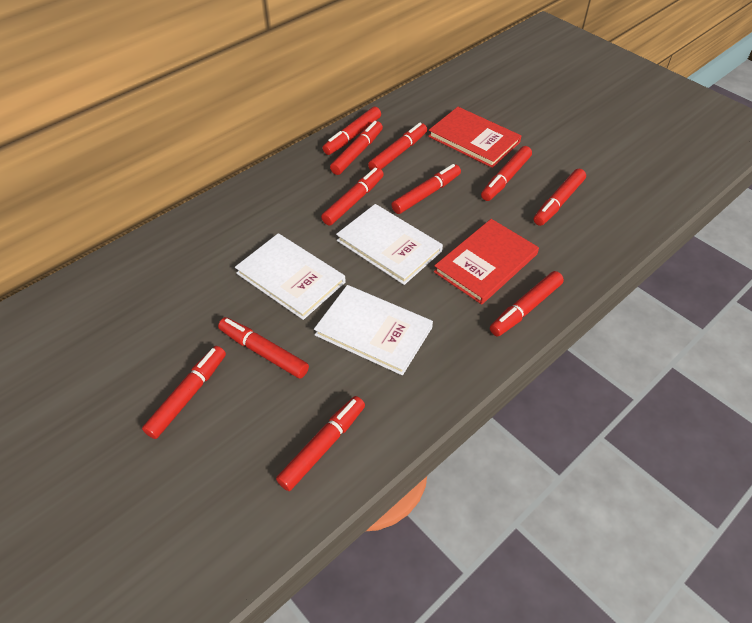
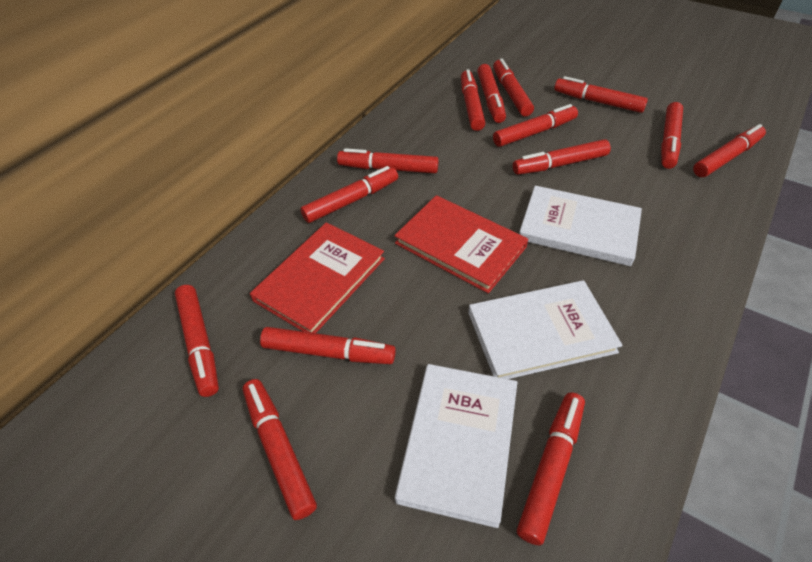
red marker: [142,346,226,439] [218,317,309,379] [276,396,365,491] [321,168,384,226] [322,107,381,155] [330,121,383,175] [368,123,427,170] [391,164,461,214] [481,146,532,201] [490,271,564,337] [534,169,586,226] = 11 -> [175,285,219,397] [242,379,317,520] [260,327,396,364] [300,166,398,223] [337,148,438,173] [461,69,485,131] [477,64,506,123] [493,58,534,116] [493,104,578,147] [513,139,611,175] [517,392,585,545] [554,76,648,113] [661,102,683,169] [693,124,766,177] = 14

